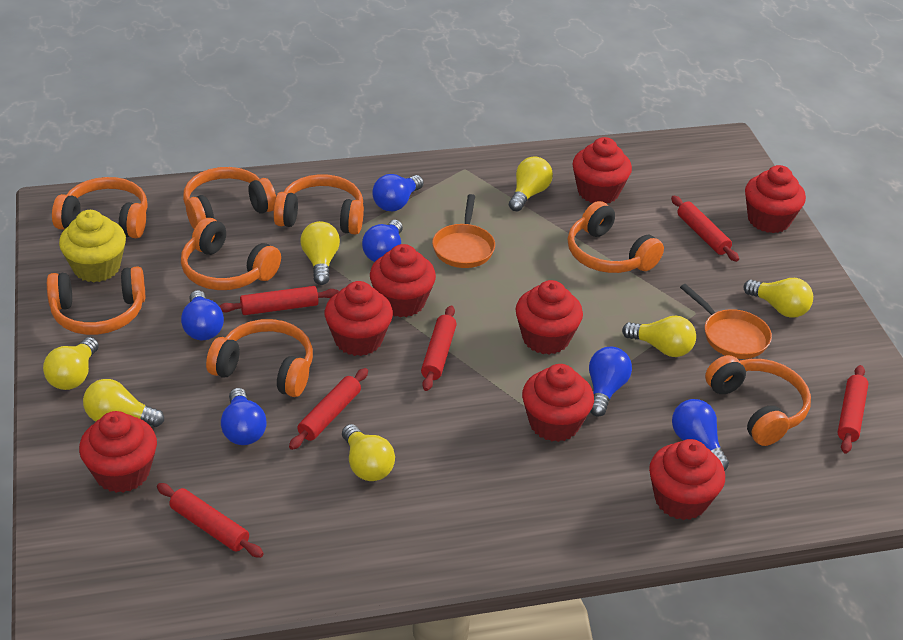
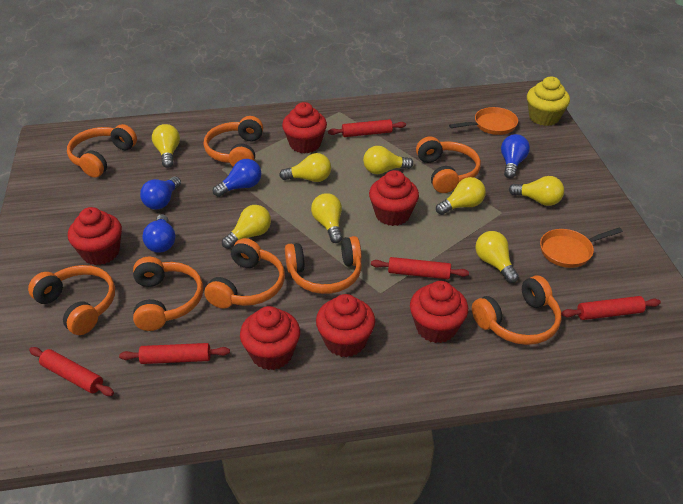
blue light bulb: [181,290,224,340] [221,388,267,445] [362,220,403,262] [372,174,424,211] [589,347,632,417] [672,399,729,471] = 6 -> [140,177,181,210] [143,214,175,253] [213,159,261,197] [501,134,530,178] = 4
red cupcake: [79,411,157,493] [325,281,393,356] [370,244,436,317] [516,280,583,354] [522,364,594,442] [572,137,632,204] [649,439,725,520] [745,165,806,233] = 8 -> [68,207,122,265] [240,306,300,370] [282,102,327,153] [316,294,375,357] [369,170,419,226] [410,281,468,343] = 6
red rolling pin: [157,483,264,558] [219,286,339,315] [289,368,368,450] [421,305,457,391] [671,196,739,262] [838,365,869,454] = 6 -> [29,347,114,396] [119,343,230,364] [328,119,406,137] [371,257,469,279] [561,296,661,320] = 5
yellow light bulb: [43,337,99,390] [83,379,164,427] [301,221,340,285] [342,424,395,481] [509,156,553,211] [622,316,696,357] [744,278,813,318] = 7 -> [152,124,180,168] [222,205,271,249] [279,153,331,182] [311,193,342,243] [363,146,413,174] [436,177,486,215] [475,231,519,283] [509,176,564,206] = 8

